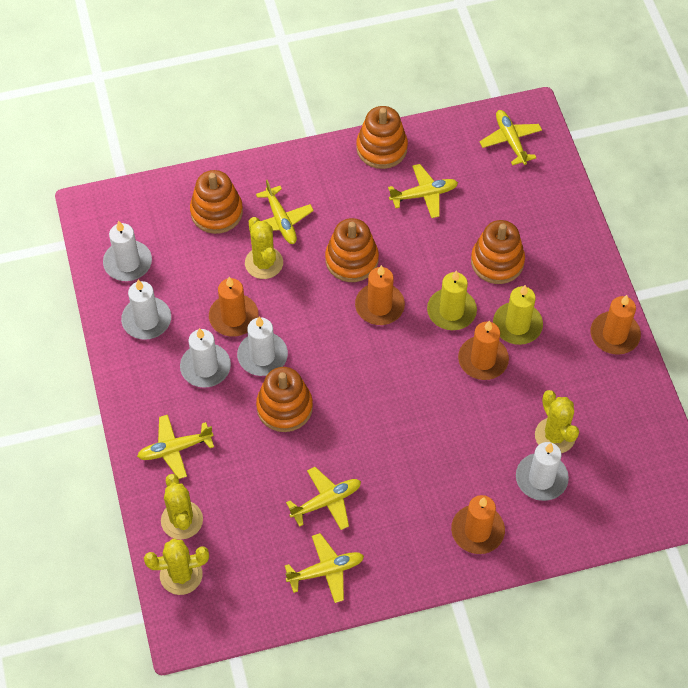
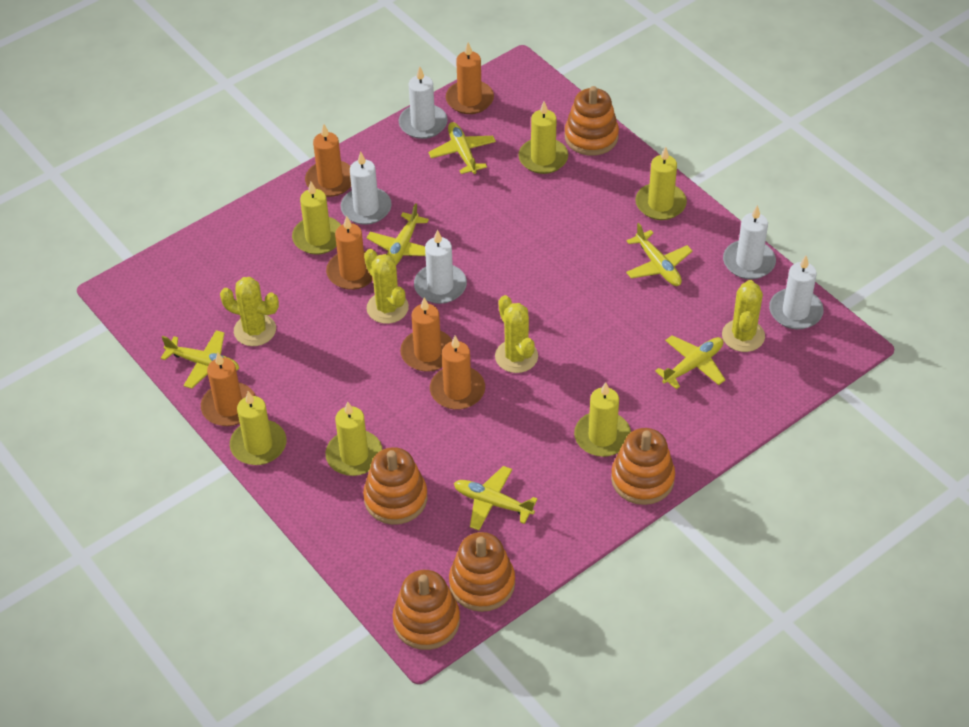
orange candle: [209,277,259,337] [355,265,405,325] [451,495,505,554] [458,320,509,380] [591,295,641,355] = 5 -> [201,352,255,426] [305,124,351,197] [326,216,373,290] [400,298,452,372] [430,336,485,410] [446,43,494,114] = 6
yellow candle: [427,270,477,330] [493,285,543,345] = 2 -> [230,391,286,465] [292,182,341,255] [325,401,382,476] [518,101,568,174] [574,382,631,457] [635,147,687,220] = 6

